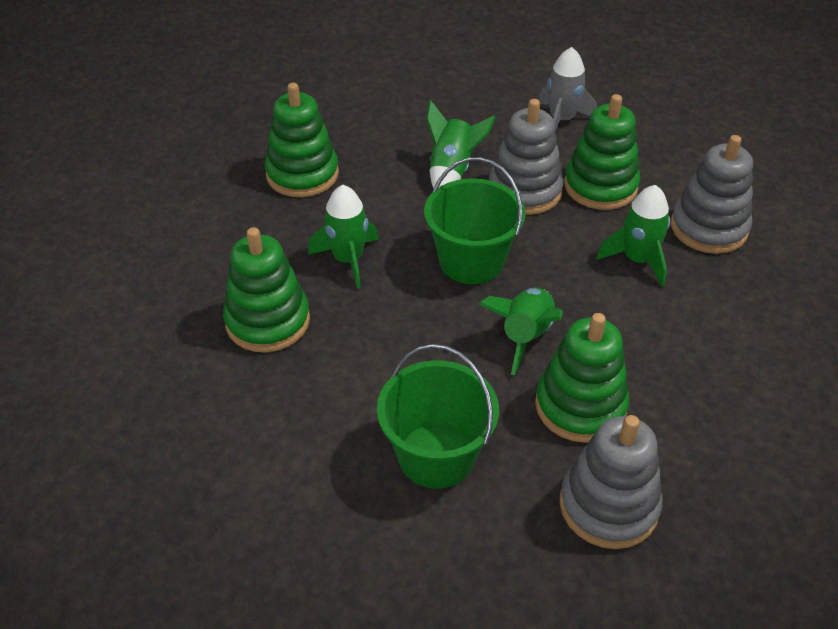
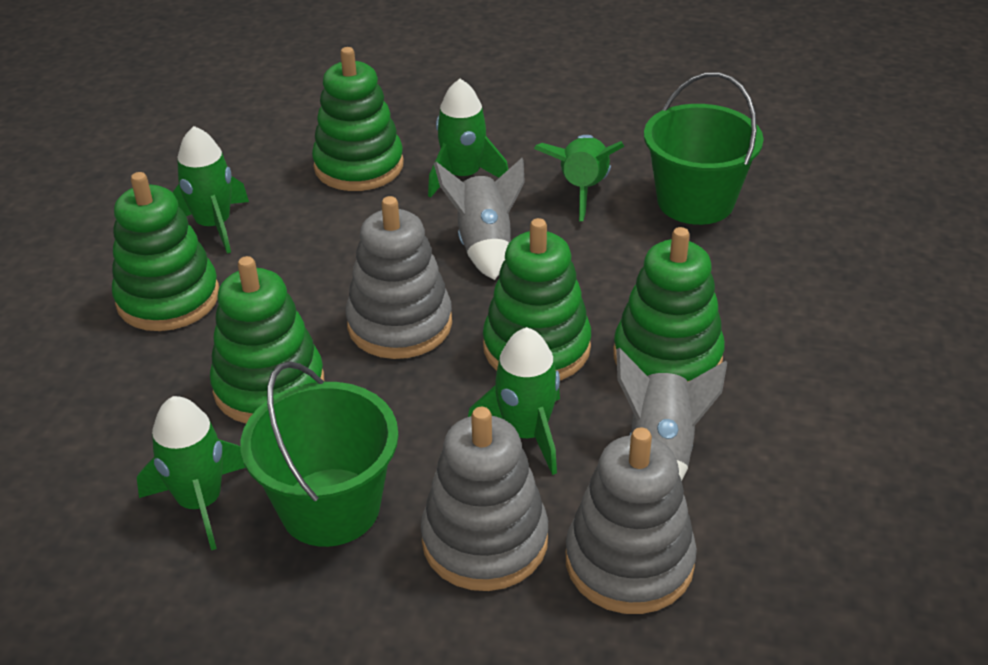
green rocket: [308,185,378,289] [426,100,495,189] [478,287,563,375] [596,185,670,287] = 4 -> [137,396,246,550] [173,126,249,254] [428,79,508,198] [468,327,560,475] [534,135,624,221] = 5
green stacking toy: [223,227,310,353] [265,83,339,197] [535,313,630,443] [564,94,640,210] = 4 -> [112,172,219,331] [210,256,324,424] [312,47,404,191] [483,218,591,380] [613,227,725,382] = 5
grey rocket: [539,47,597,131] = 1 -> [434,158,525,280] [616,348,727,481] = 2

